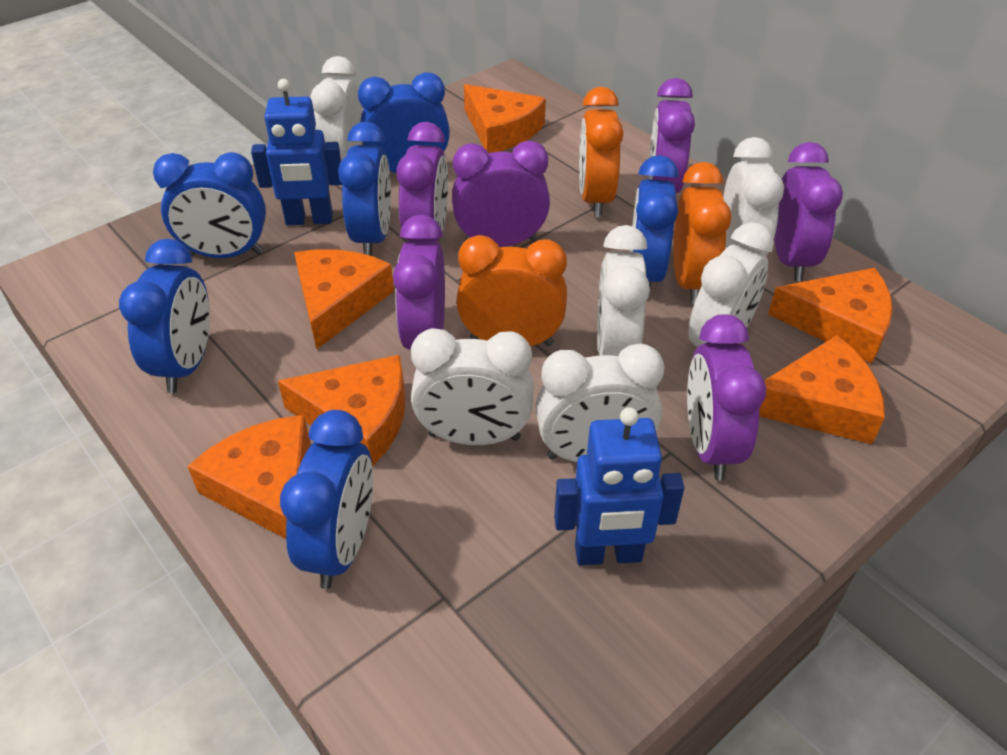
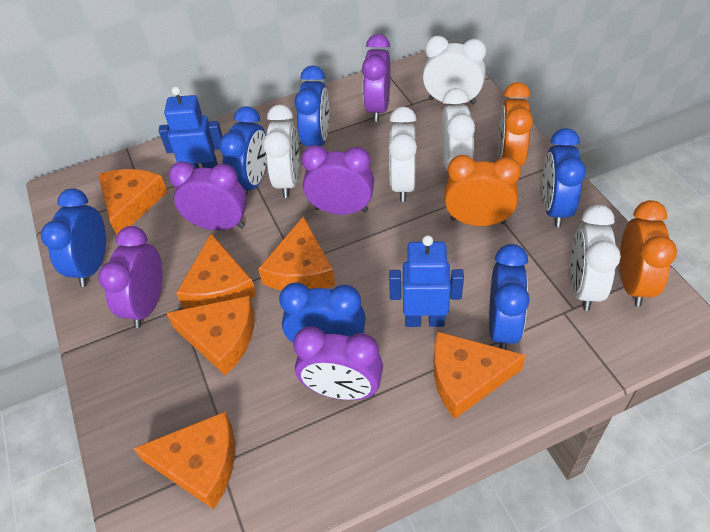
purple clock: [393,215,445,350] [396,122,448,242] [452,140,550,247] [649,78,695,193] [687,314,766,480] [774,142,843,281] = 6 -> [98,226,162,328] [169,161,247,230] [293,327,383,400] [301,145,374,215] [362,34,390,122] = 5
white clock: [310,56,362,161] [411,328,534,445] [536,343,664,462] [597,225,650,356] [688,222,774,347] [723,137,784,256] = 6 -> [263,104,299,198] [389,107,417,202] [422,36,486,104] [441,88,475,172] [571,205,621,311] = 5

